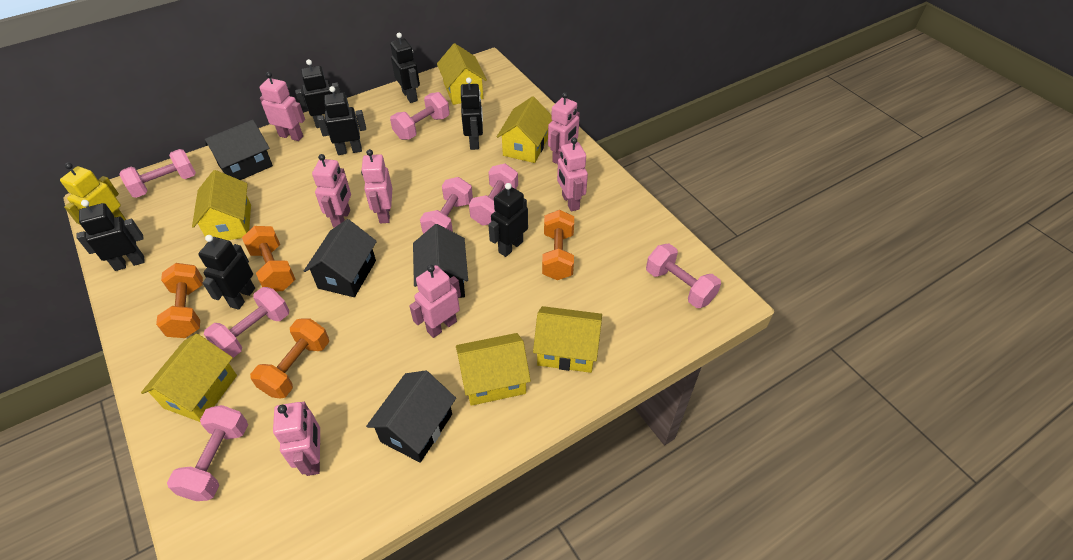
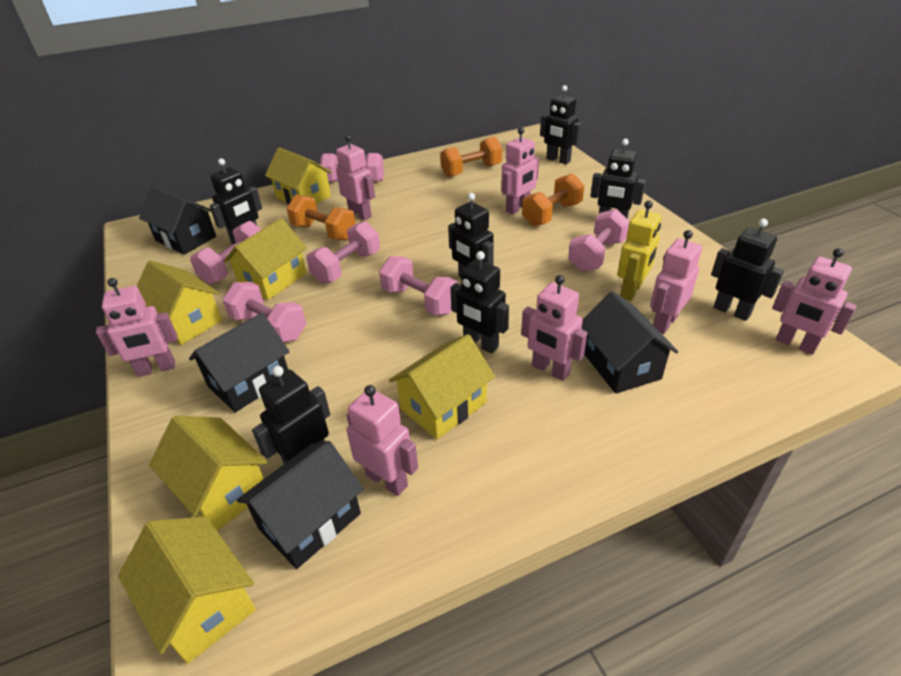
orange dumbbell: [156,263,203,338] [242,226,295,291] [250,319,329,399] [542,210,574,280] = 4 -> [286,195,356,240] [440,137,502,177] [522,174,584,226] = 3
pink dumbbell: [119,149,196,198] [167,405,248,501] [204,287,289,358] [390,92,450,140] [420,177,473,233] [469,163,518,226] [646,244,721,308] = 7 -> [190,221,261,284] [223,282,306,342] [306,221,380,284] [320,153,384,182] [379,256,458,316] [568,209,630,271] = 6

